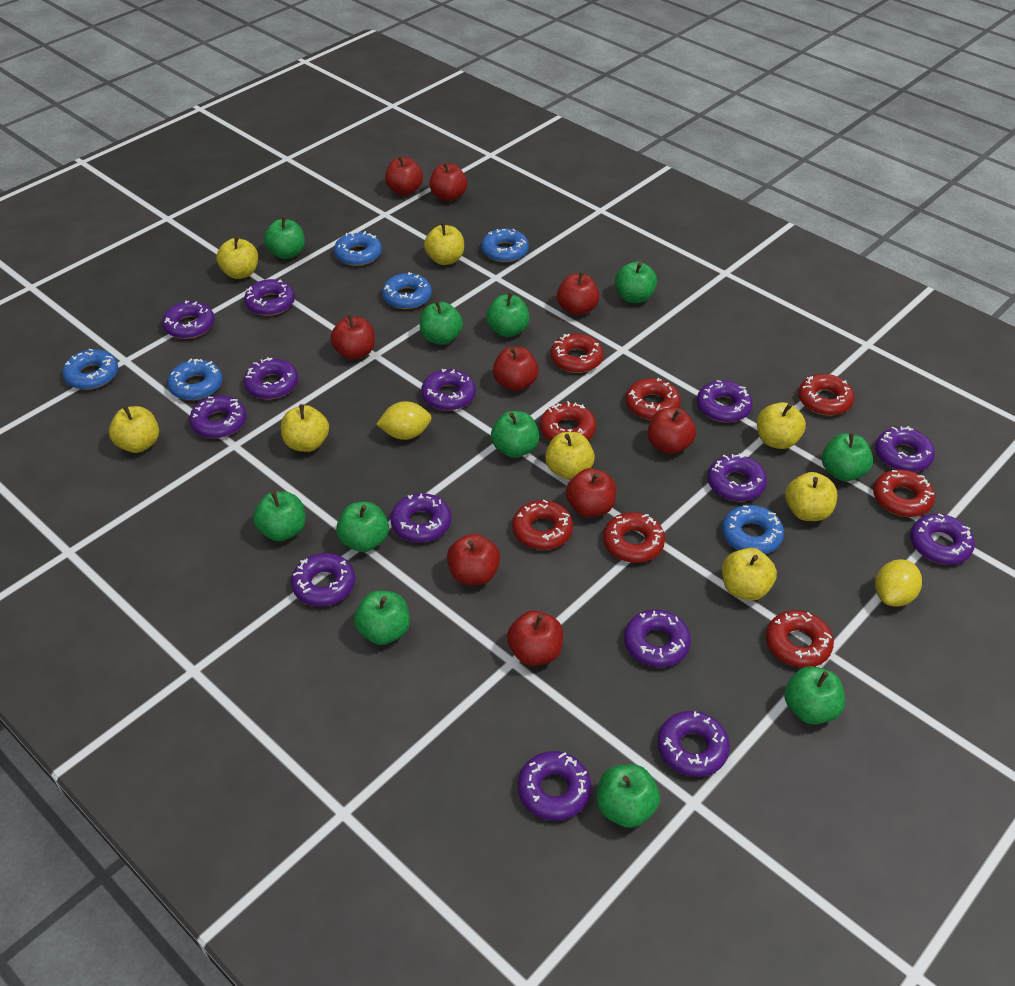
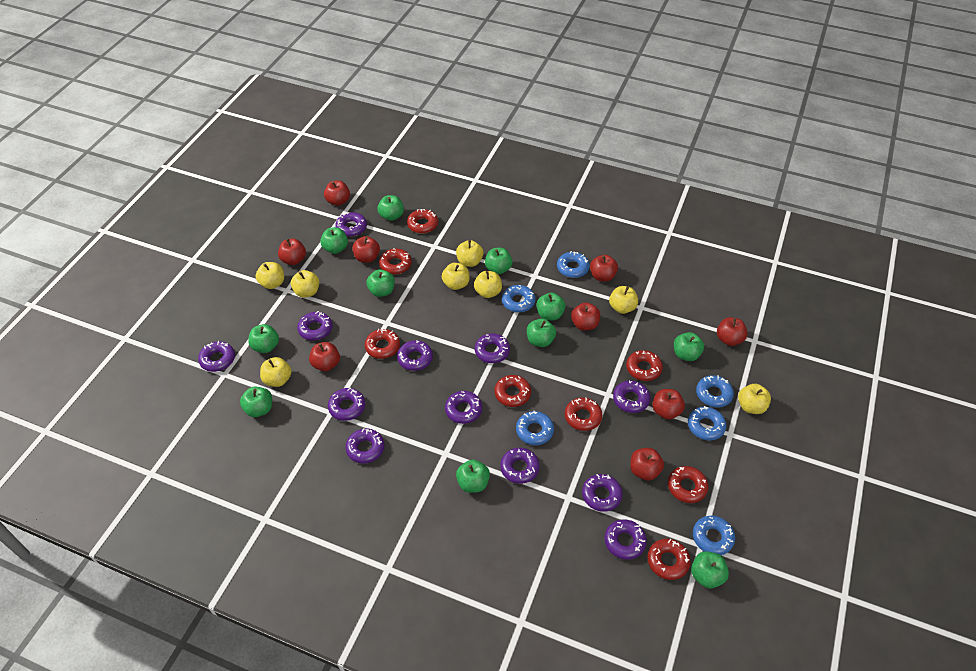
purple donut: [162,300,215,339] [189,396,246,438] [244,279,295,316] [244,357,298,399] [291,553,355,606] [390,493,451,543] [421,369,476,411] [518,751,591,821] [624,610,691,667] [658,711,730,777] [697,380,753,423] [707,453,767,501] [875,426,935,472] [910,514,975,565] = 14 -> [198,340,235,372] [297,311,332,341] [328,388,365,421] [335,212,367,237] [345,428,384,463] [397,340,433,371] [445,391,482,424] [475,333,510,363] [500,448,540,484] [582,474,623,512] [605,519,647,560] [613,381,650,413] = 12
yellow lemon: [377,401,432,440] [875,559,922,607] = 2 -> none = 0

